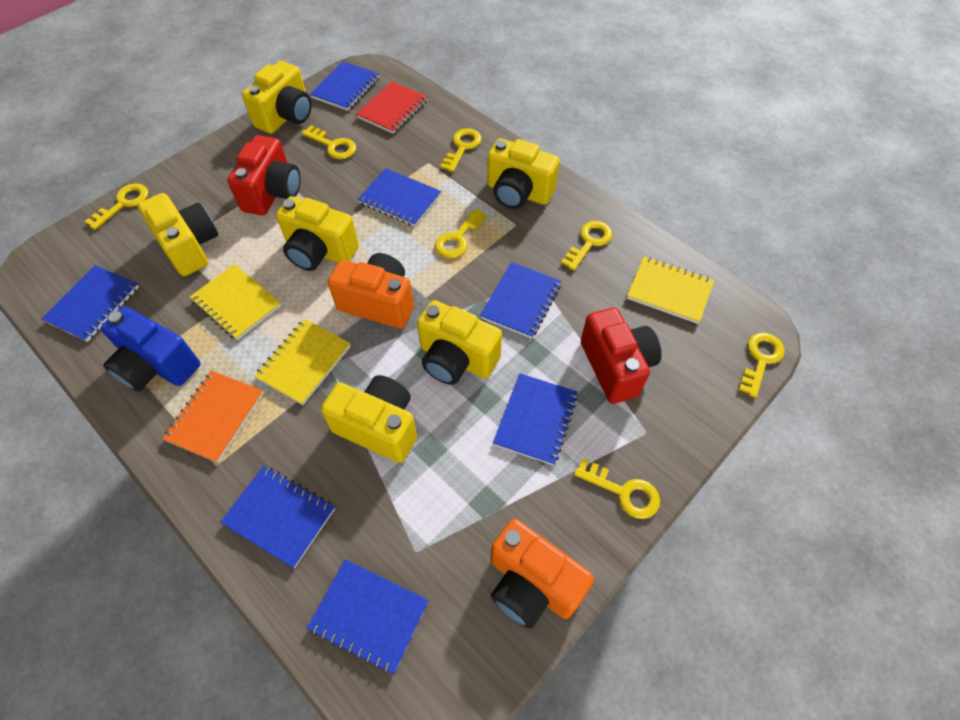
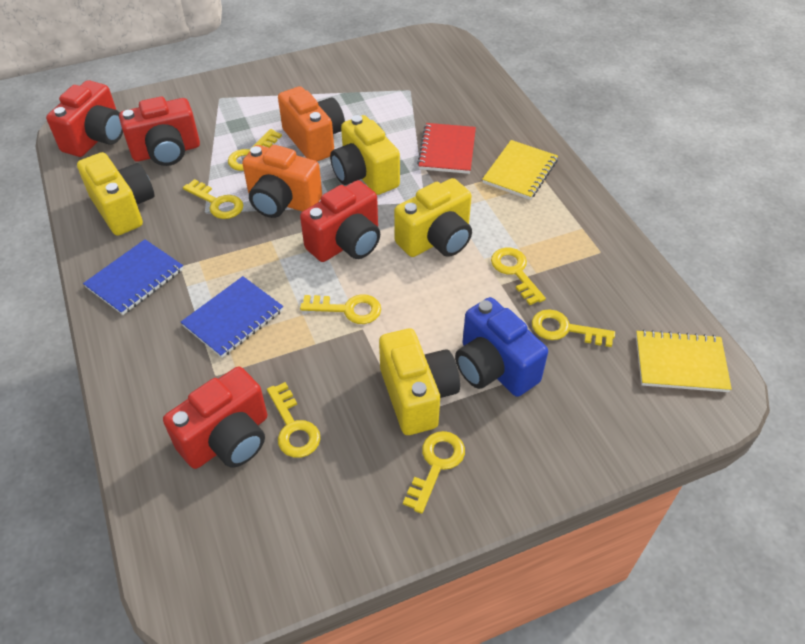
blue notebook: [41,265,139,342] [220,466,335,568] [307,559,429,674] [310,62,379,111] [358,168,441,227] [480,262,561,339] [493,373,578,465] = 7 -> [83,239,183,315] [181,276,283,358] = 2
orange notebook: [162,370,264,463] = 1 -> none = 0
red camera: [227,135,301,215] [581,307,662,404] = 2 -> [46,80,123,157] [119,97,200,166] [163,367,267,469] [300,180,380,262] = 4
yellow camera: [138,193,218,276] [242,61,312,134] [276,196,359,271] [321,375,417,463] [417,300,502,385] [487,139,560,209] = 6 -> [77,152,155,236] [330,115,400,195] [379,329,460,435] [394,178,472,257] = 4
yellow notebook: [190,264,282,340] [254,319,351,405] [627,256,714,324] = 3 -> [482,140,558,200] [636,330,732,392] = 2

